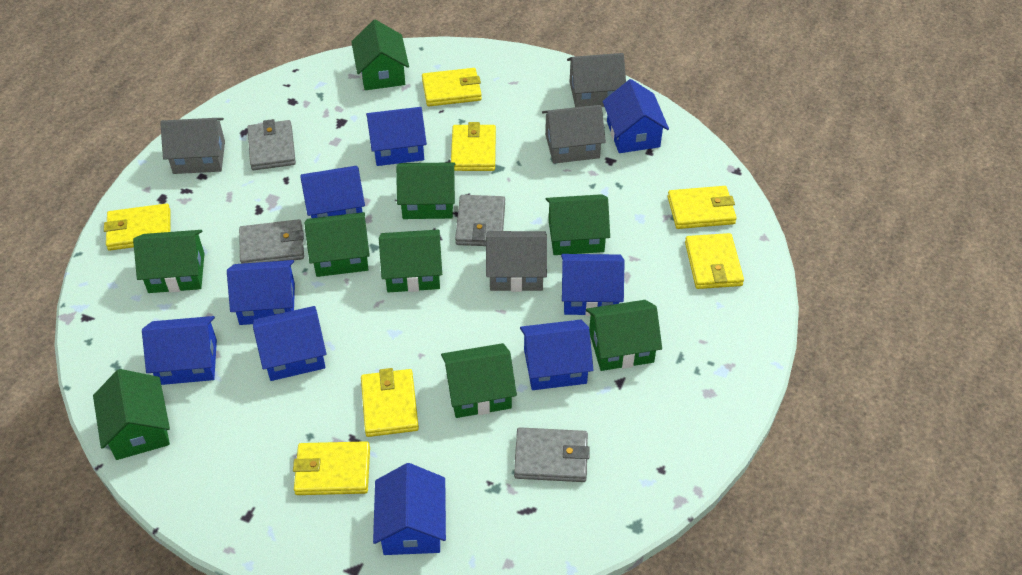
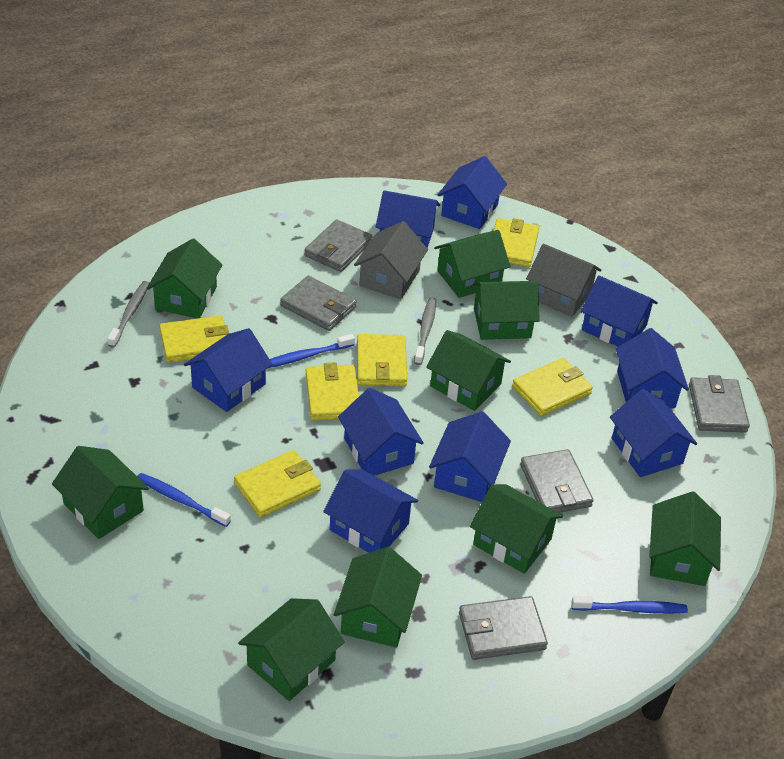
blue toothbrush: none = 0 -> [137,473,231,527] [269,334,355,368] [571,596,688,614] = 3
grey house: [160,118,225,174] [486,231,547,292] [542,105,606,164] [567,53,626,107] = 4 -> [354,221,428,299] [526,244,602,317] = 2
grey toothbrush: none = 0 -> [107,281,149,348] [414,297,436,365] = 2
grey wallet: [239,219,304,264] [248,119,296,170] [455,195,505,246] [514,427,590,482] = 4 -> [280,276,357,331] [304,219,373,272] [459,596,548,660] [520,449,594,513] [689,375,750,433] = 5
yellow wallet: [104,203,171,251] [293,441,370,495] [361,368,419,437] [422,68,482,106] [451,122,496,171] [668,186,737,229] [685,233,744,289] = 7 -> [159,315,229,363] [234,450,321,518] [306,362,359,421] [357,334,407,386] [494,218,539,267] [512,358,593,416] = 6

